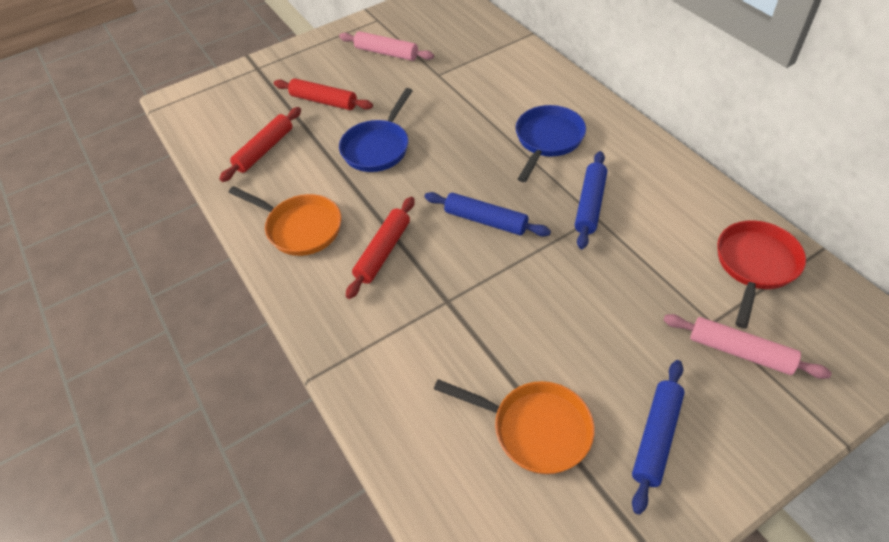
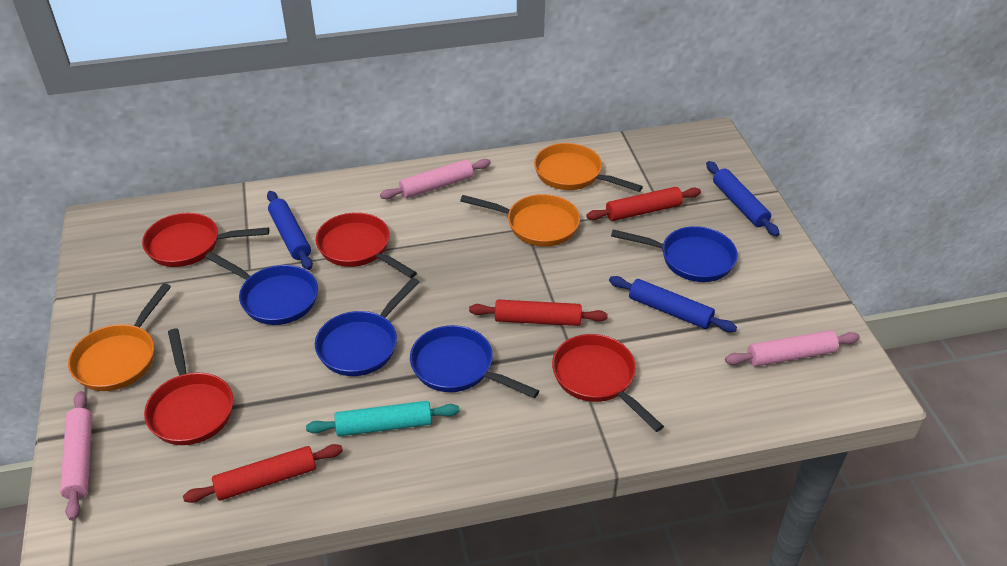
blue pan: [339,88,413,172] [516,105,586,182] = 2 -> [205,251,318,325] [315,278,419,376] [410,325,539,398] [611,226,738,282] = 4
orange pan: [228,186,341,256] [434,379,595,474] = 2 -> [68,283,171,391] [460,194,580,247] [534,143,643,192] = 3
pink rolling pin: [339,31,434,61] [663,314,832,379] = 2 -> [60,391,92,521] [380,159,491,199] [725,330,860,367] = 3
red pan: [717,220,806,329] = 1 -> [142,213,269,267] [144,329,233,445] [315,212,417,278] [552,334,664,432] = 4
turquoise rolling pin: none = 0 -> [306,401,459,436] = 1

